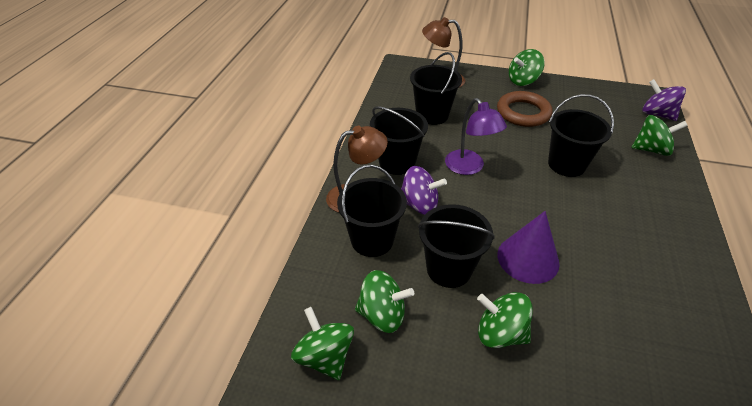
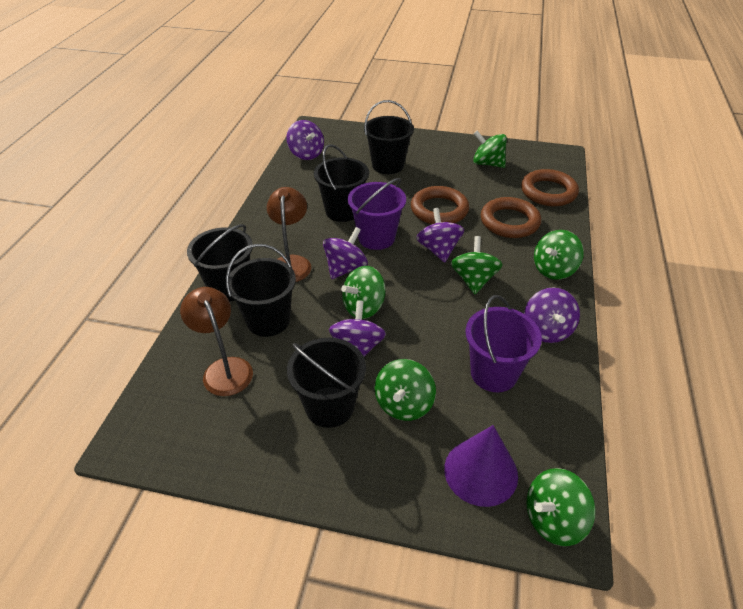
brown ring: [497,91,552,127] = 1 -> [411,186,469,224] [481,197,541,238] [521,169,579,206] = 3
green spinning top: [291,307,354,380] [355,270,414,333] [477,292,533,348] [509,49,545,86] [631,115,688,156] = 5 -> [341,266,386,319] [374,359,436,421] [451,236,503,294] [473,131,507,168] [526,468,596,546] [534,230,584,280] = 6
purple bucket: none = 0 -> [348,178,406,250] [465,295,542,392] = 2
purple lamp: [445,98,507,175] = 1 -> none = 0
purple spinning top: [401,166,447,215] [642,79,686,121] = 2 -> [286,120,324,160] [323,227,368,279] [329,300,386,357] [416,208,464,262] [524,288,580,343] = 5

